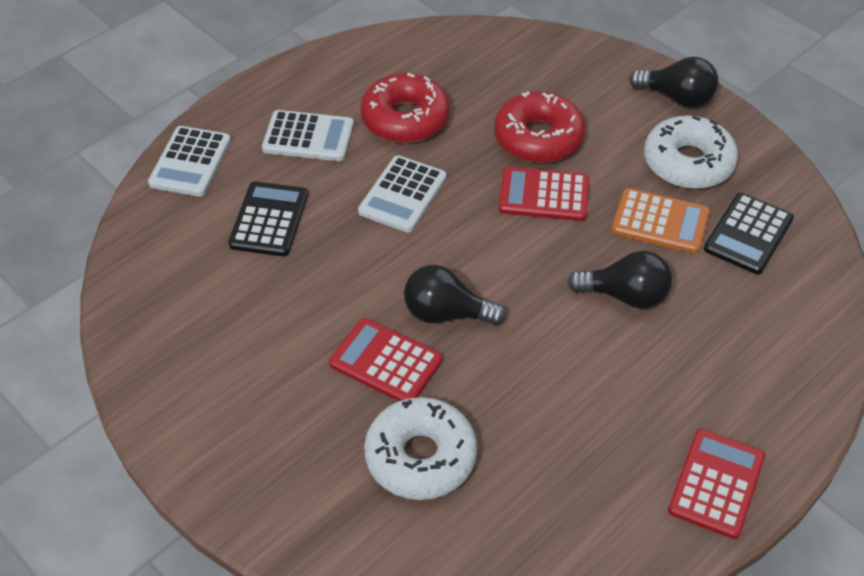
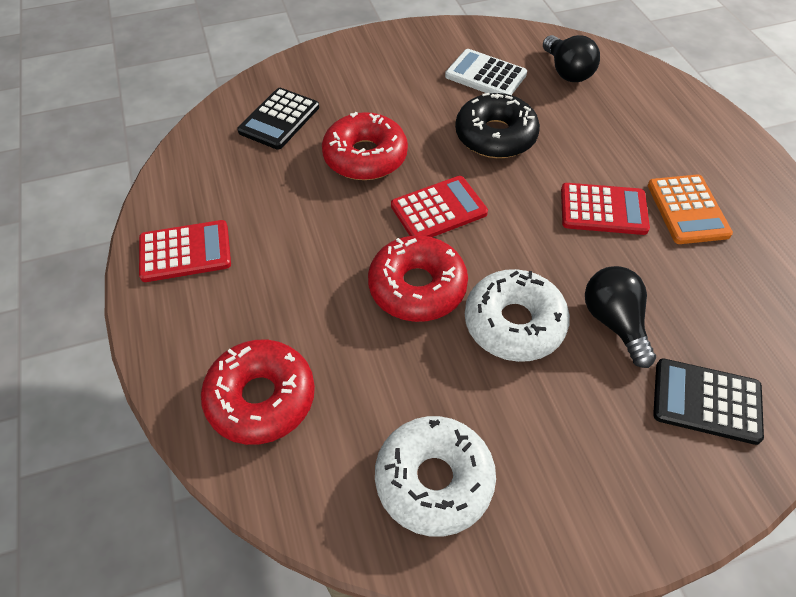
black donut: none = 0 -> [455,93,540,158] = 1
black light bulb: [404,265,506,325] [567,251,672,309] [629,57,719,108] = 3 -> [543,35,600,82] [585,266,656,368] = 2
red donut: [360,73,450,143] [494,91,585,163] = 2 -> [201,340,315,445] [322,112,408,180] [368,235,468,322] = 3
white calculator: [148,126,231,197] [262,110,354,161] [358,155,447,232] = 3 -> [445,49,527,95] = 1

